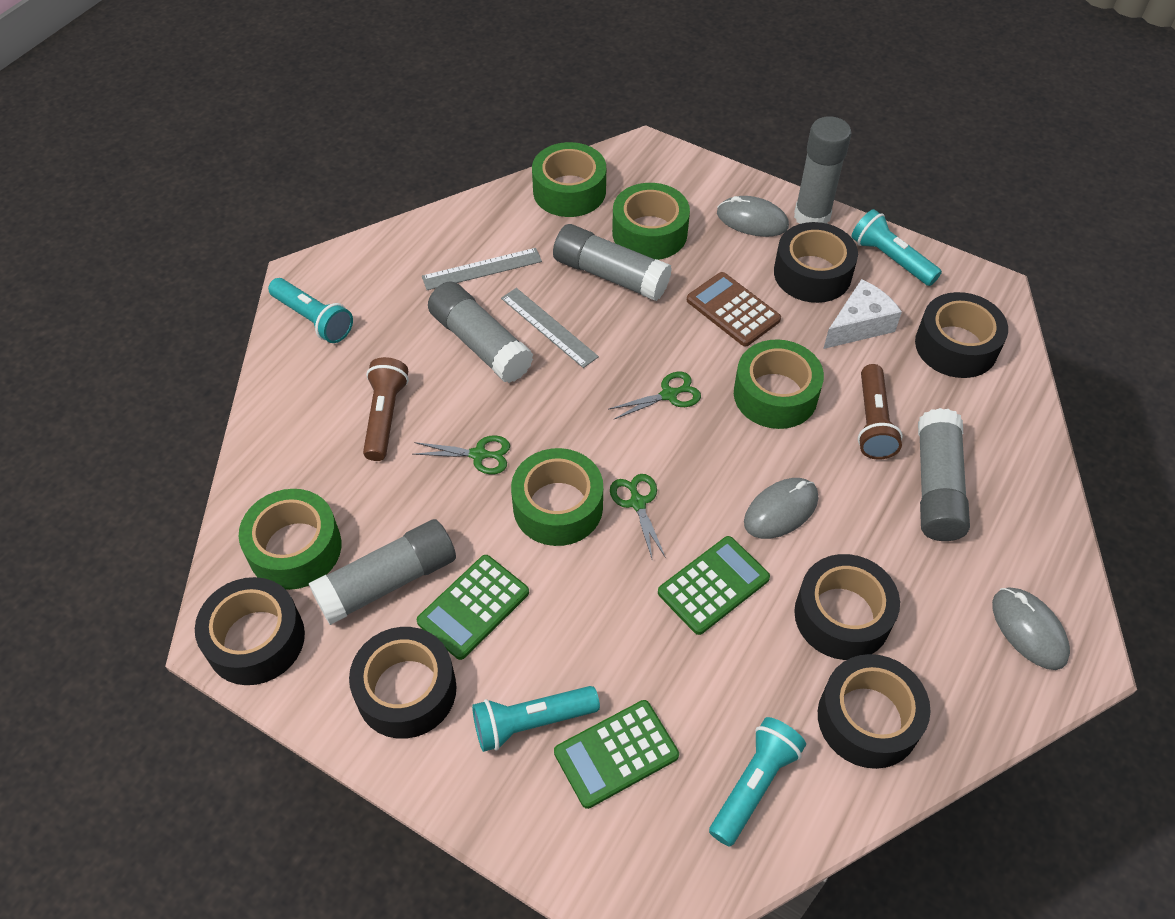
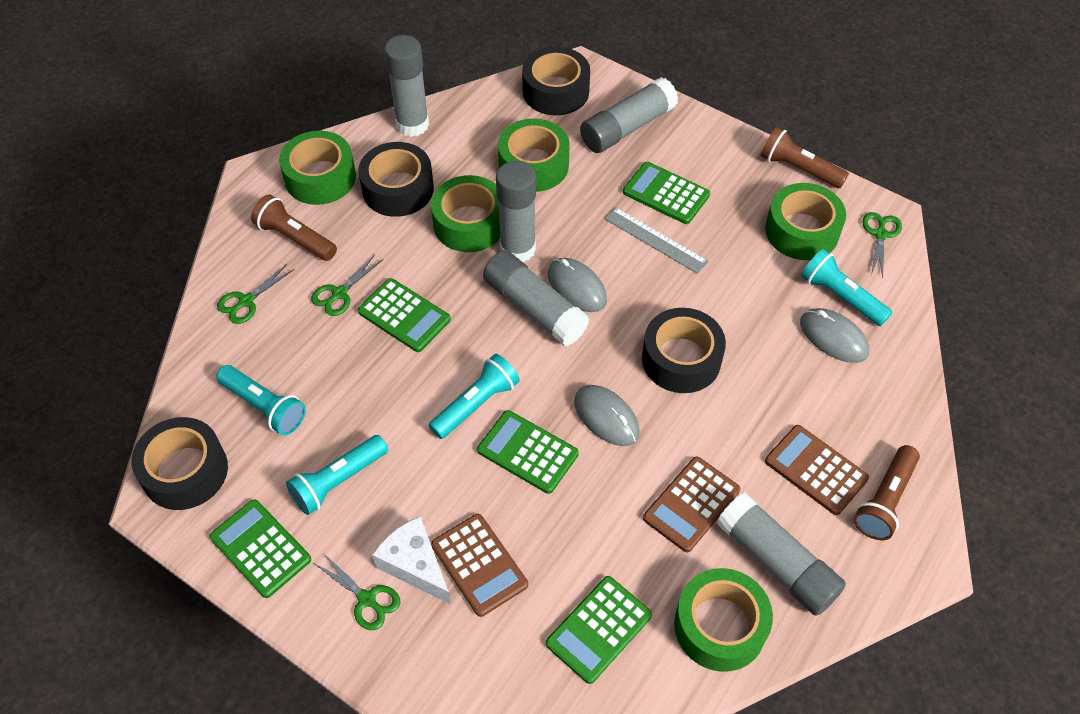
black tape: [195,577,305,685] [349,627,456,739] [774,222,858,303] [794,554,900,660] [818,654,931,769] [915,292,1008,378] = 6 -> [132,417,228,510] [358,142,434,217] [522,47,590,115] [642,308,726,393] = 4
brown calculator: [687,272,781,347] = 1 -> [431,514,528,617] [643,457,740,552] [765,425,869,515] = 3
brown flashlight: [363,357,409,461] [858,364,903,460] = 2 -> [251,195,337,261] [761,127,849,188] [853,445,920,540] = 3
green calculator: [416,555,529,660] [554,700,679,809] [658,536,770,635] = 3 -> [210,499,311,598] [358,278,451,352] [477,410,579,494] [546,576,652,684] [623,162,710,224] = 5
green scissors: [413,435,510,474] [609,372,701,420] [610,474,666,558] = 3 -> [217,264,295,324] [311,255,383,316] [314,553,400,630] [862,212,902,278] = 4
grey ruler: [422,248,542,290] [501,288,599,368] = 2 -> [604,207,709,274] = 1

